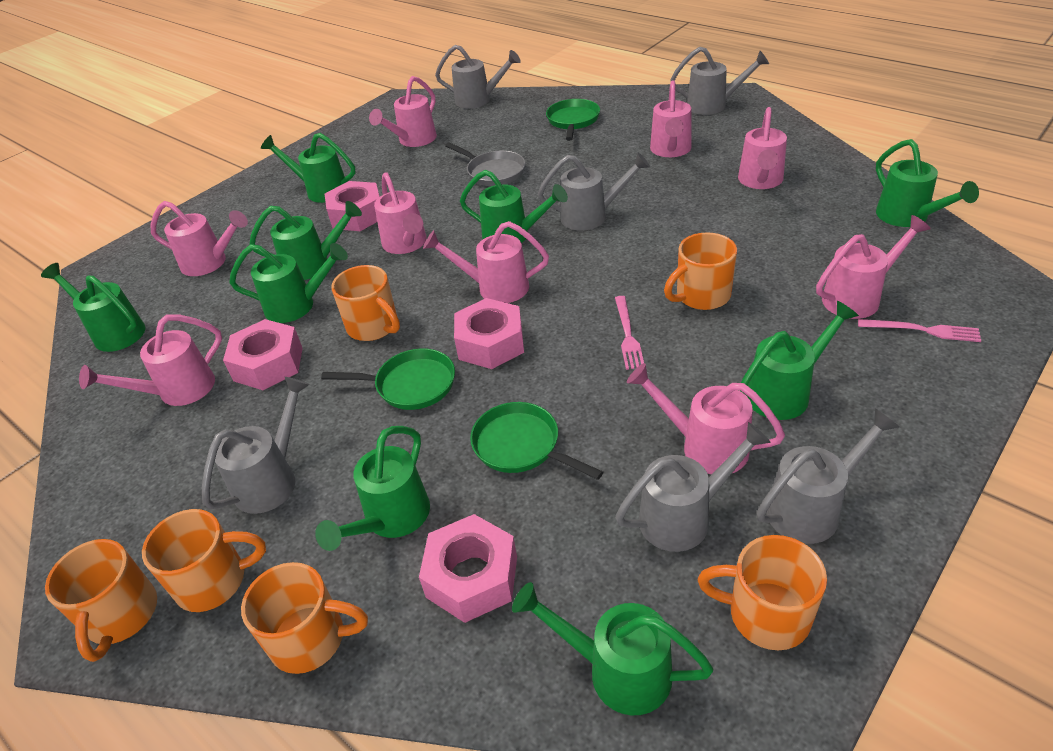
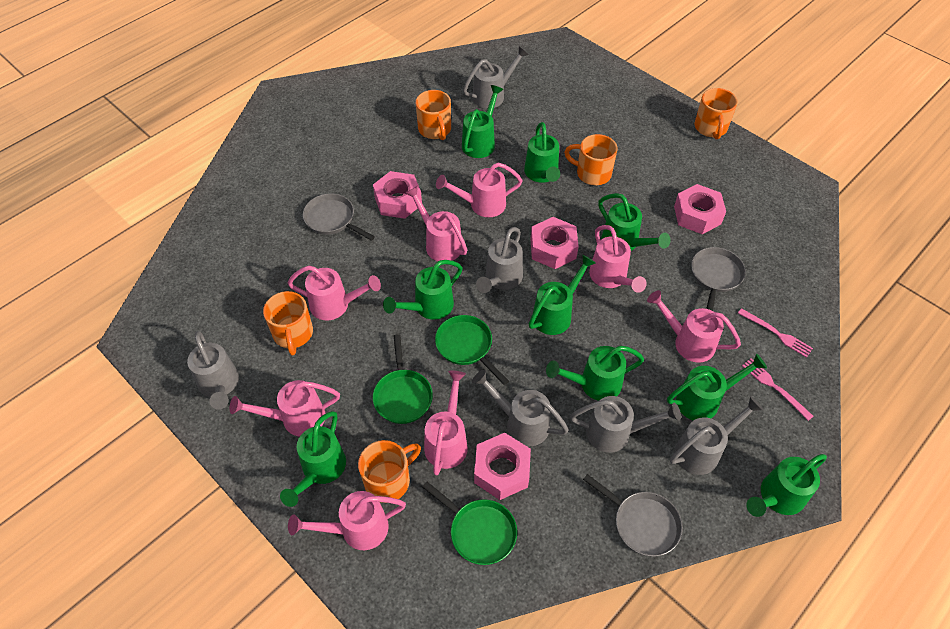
grey pan: [445,142,525,186] = 1 -> [303,194,375,241] [583,474,683,556] [691,247,746,311] = 3
orange mug: [45,539,157,662] [142,509,266,612] [241,562,368,674] [331,265,400,341] [664,232,737,310] [698,535,827,650] = 6 -> [263,291,313,356] [358,440,421,503] [416,90,451,140] [564,134,618,185] [695,88,738,139] = 5
pink watering can: [79,314,222,406] [151,201,248,276] [369,76,437,147] [374,172,427,254] [423,221,549,303] [627,363,785,474] [650,80,692,157] [738,107,787,189] [816,215,931,319] = 9 -> [229,380,340,436] [288,265,381,320] [288,491,406,550] [405,186,467,261] [424,370,468,475] [436,163,523,217] [589,225,647,293] [647,290,741,363] = 8

